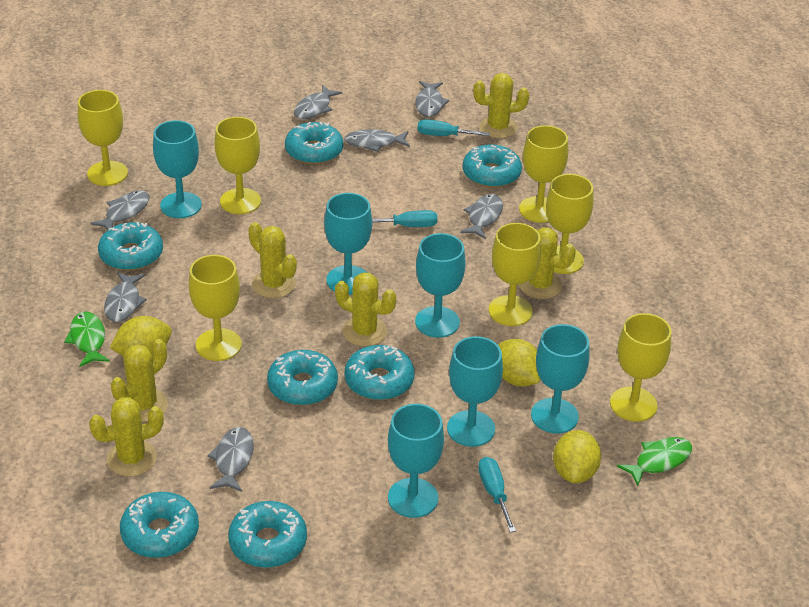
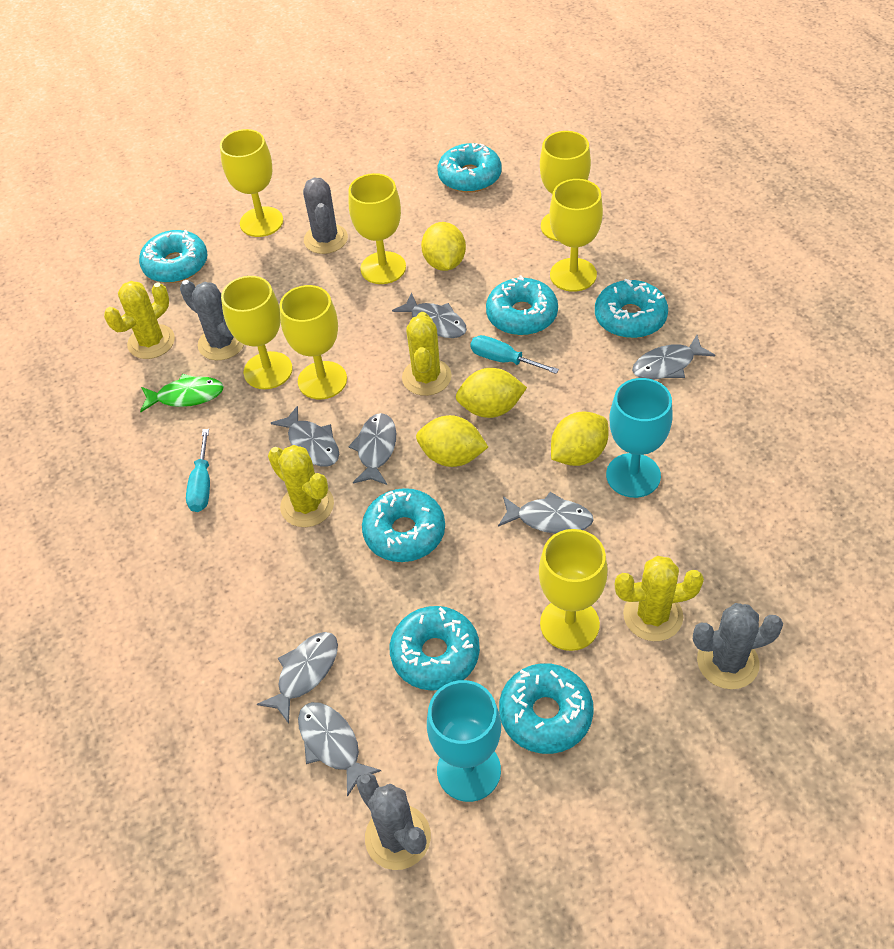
green fish: [64,312,110,367] [617,437,692,486] = 2 -> [140,374,224,412] = 1
grey cactus: none = 0 -> [180,280,244,360] [303,178,348,254] [356,773,431,870] [693,603,783,689] = 4
turquoise goblet: [153,120,202,218] [324,193,372,295] [388,404,444,518] [415,233,466,338] [447,336,503,447] [531,324,590,433] = 6 -> [427,680,501,802] [606,378,673,498] = 2
turquoise screwdriver: [372,210,437,227] [417,119,490,136] [478,457,516,533] = 3 -> [186,429,210,512] [471,335,559,374] = 2
yellow cactus: [89,397,164,477] [110,339,168,422] [248,222,297,298] [335,272,396,347] [473,73,529,138] [519,227,576,299] = 6 -> [104,281,175,359] [268,445,334,527] [402,312,452,396] [615,556,704,641] = 4
yellow lemon: [110,316,172,356] [498,339,540,387] [553,430,601,483] = 3 -> [416,415,488,467] [421,222,466,271] [456,368,527,418] [551,412,609,466] = 4

